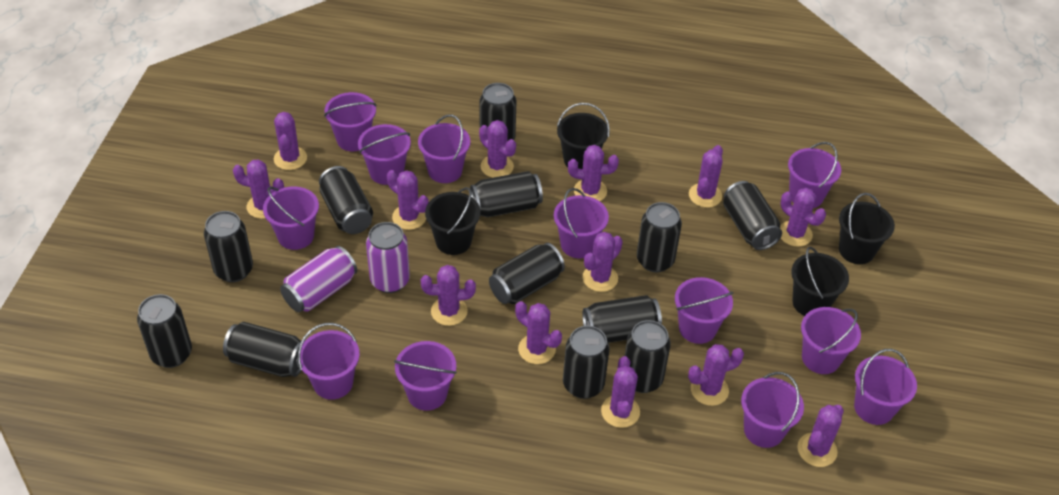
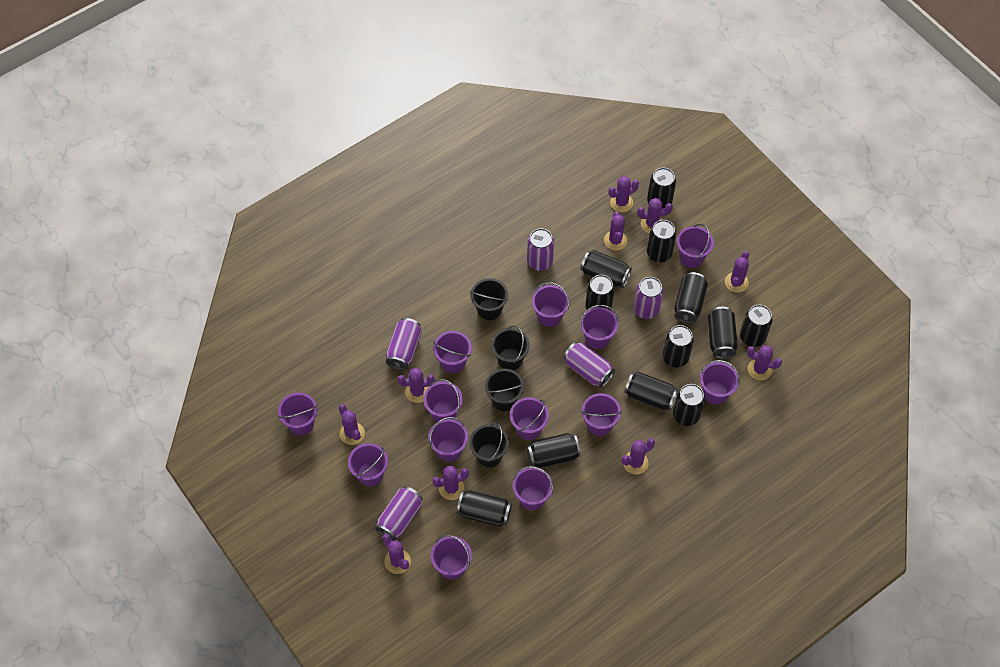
purple bucket: [263,186,319,250] [298,323,360,400] [324,92,377,151] [358,124,411,185] [394,341,457,411] [418,114,470,183] [554,188,609,258] [675,277,733,344] [741,372,804,448] [788,142,841,208] [801,307,861,374] [854,349,917,425] = 12 -> [278,393,317,435] [348,443,388,486] [424,379,463,422] [428,417,468,462] [431,535,472,579] [433,331,472,373] [510,397,549,440] [513,466,553,510] [532,282,570,327] [580,305,619,349] [581,393,622,436] [677,224,714,268] [700,360,740,405] = 13
purple cactus: [233,159,284,219] [274,112,307,170] [387,170,429,230] [421,265,476,326] [479,120,516,178] [515,301,562,364] [568,145,619,201] [582,232,623,292] [601,356,640,428] [688,344,744,406] [689,145,723,208] [780,188,826,247] [797,405,844,467] = 13 -> [339,404,365,445] [382,534,411,574] [398,368,435,403] [433,466,469,500] [604,212,627,250] [608,176,639,212] [622,438,655,475] [637,198,673,233] [725,251,749,292] [747,345,782,380] = 10
purple can: [280,246,357,312] [366,222,410,293] = 2 -> [375,486,423,541] [386,318,422,370] [527,228,554,271] [563,342,615,388] [634,277,664,319] = 5

